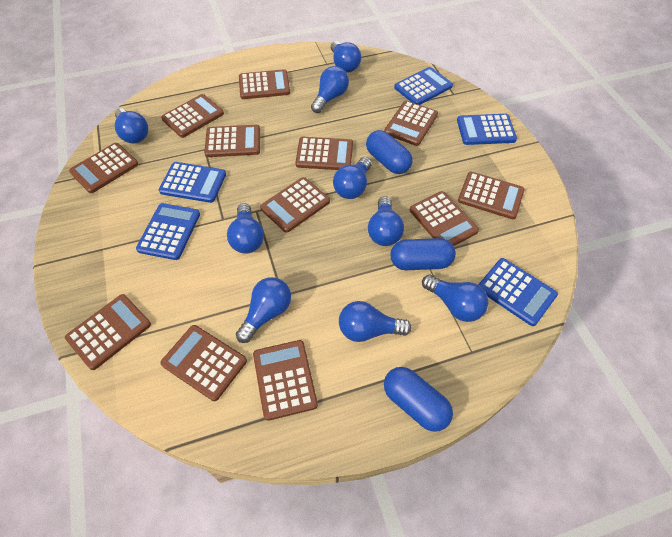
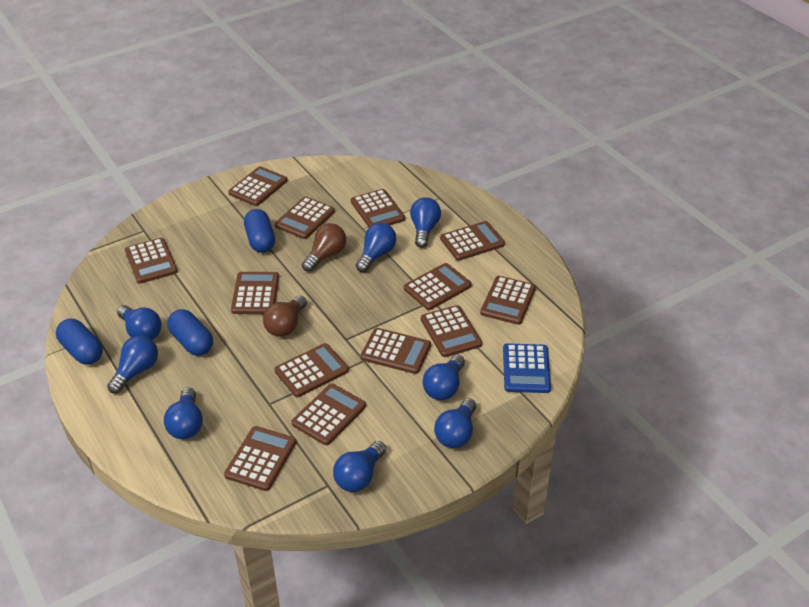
blue calculator: [136,203,200,260] [159,162,226,203] [394,67,453,105] [457,114,517,145] [478,258,558,326] = 5 -> [503,343,551,393] = 1
blue light bulb: [115,108,148,144] [227,203,264,254] [236,277,291,343] [311,66,349,113] [331,41,361,72] [333,157,371,199] [339,301,412,342] [368,196,404,246] [422,275,488,322] = 9 -> [107,336,158,394] [117,305,162,340] [164,387,203,439] [333,441,386,492] [356,223,396,272] [410,197,441,248] [423,355,465,400] [434,398,476,448] = 8
brown calculator: [65,294,151,370] [69,143,139,193] [160,325,247,401] [161,94,224,138] [204,125,260,157] [239,69,290,99] [253,340,318,421] [260,177,330,233] [295,137,353,170] [384,101,438,146] [410,191,479,246] [458,172,525,219] = 12 -> [125,238,178,284] [224,426,296,491] [228,166,288,206] [231,272,279,314] [274,343,349,397] [275,197,335,239] [291,384,366,445] [351,189,405,227] [360,328,431,374] [404,263,472,310] [421,305,482,357] [440,221,505,261] [480,276,536,325] = 13
brown light bulb: none = 0 -> [263,295,307,337] [302,223,346,272] = 2

